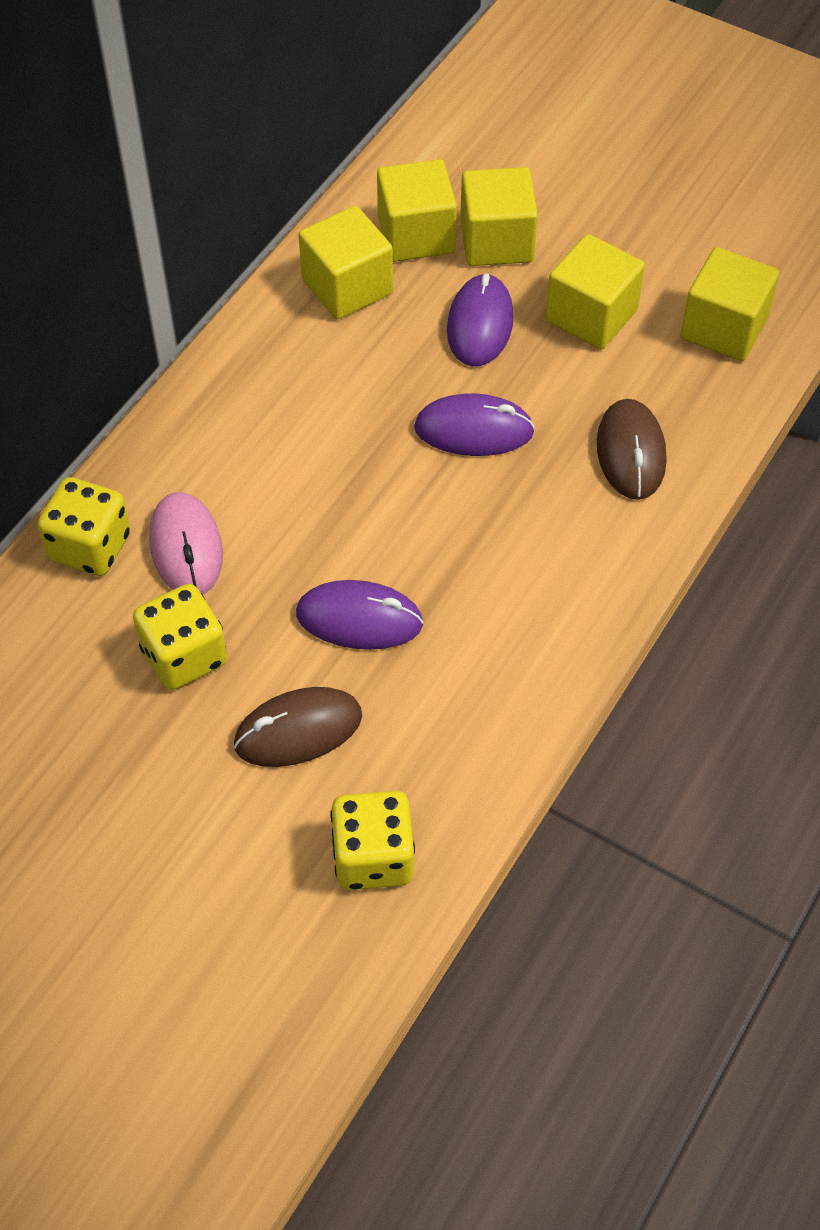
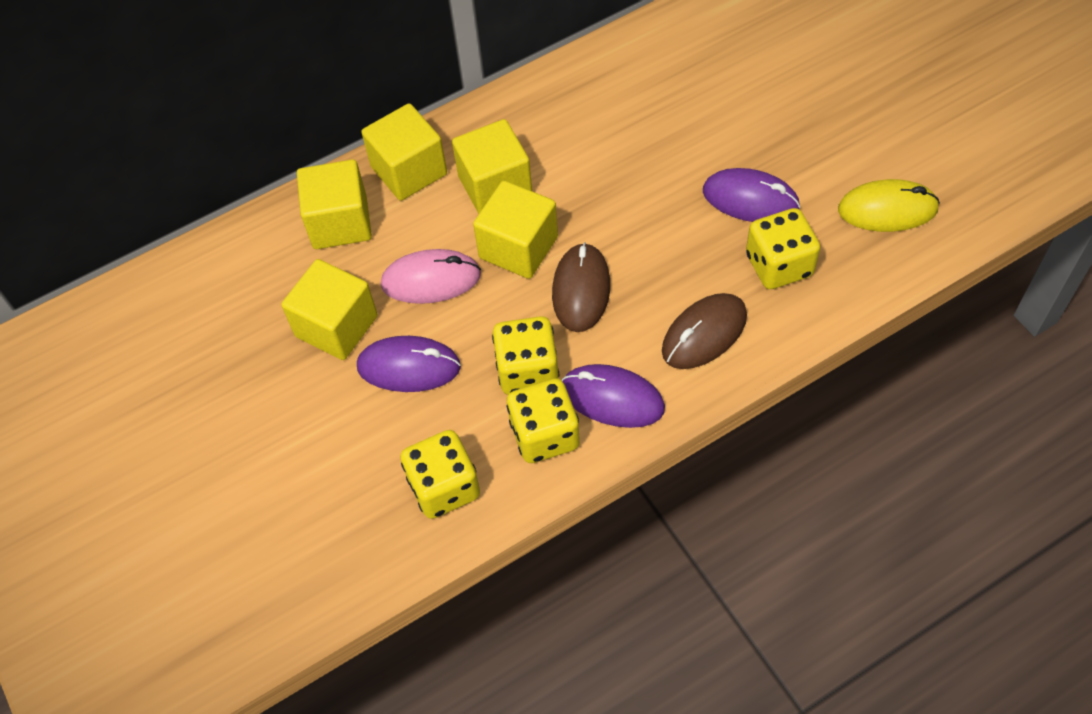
yellow dice: [38,477,131,576] [133,584,227,690] [330,791,415,890] = 3 -> [400,430,480,519] [492,316,559,395] [506,378,580,463] [746,208,820,289] = 4
yellow mouse: none = 0 -> [838,179,940,232] = 1

